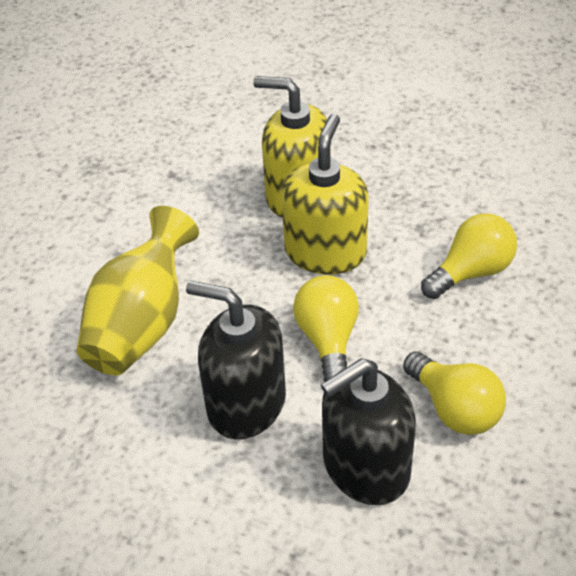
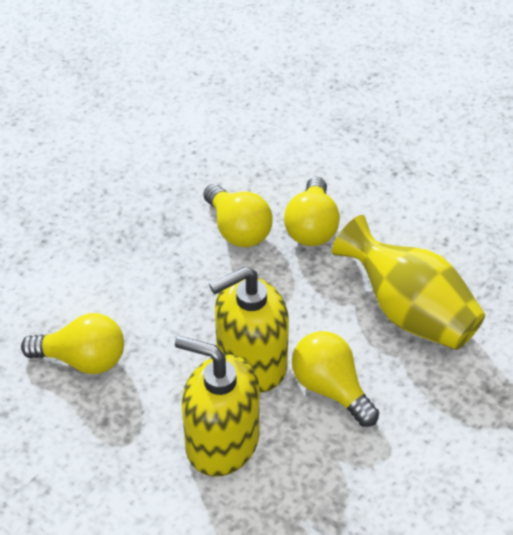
black soap dispenser: [186,281,286,439] [321,358,416,505] = 2 -> none = 0
yellow light bulb: [293,275,359,382] [403,352,506,435] [421,213,517,299] = 3 -> [21,313,124,374] [204,184,273,247] [284,177,340,246] [292,331,379,427] = 4

